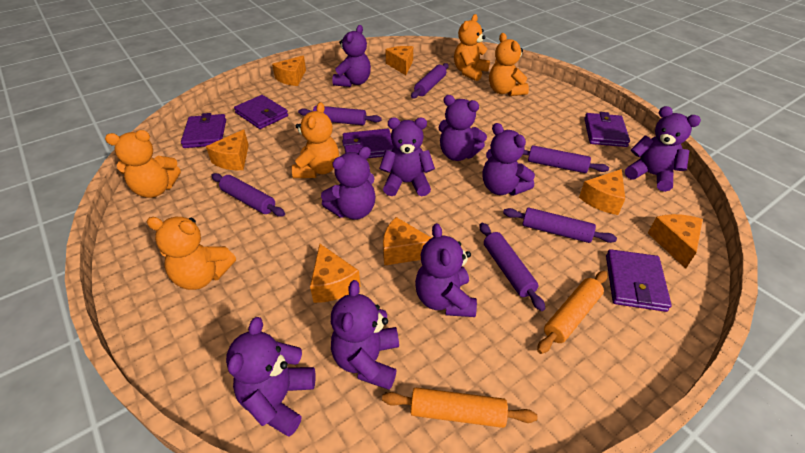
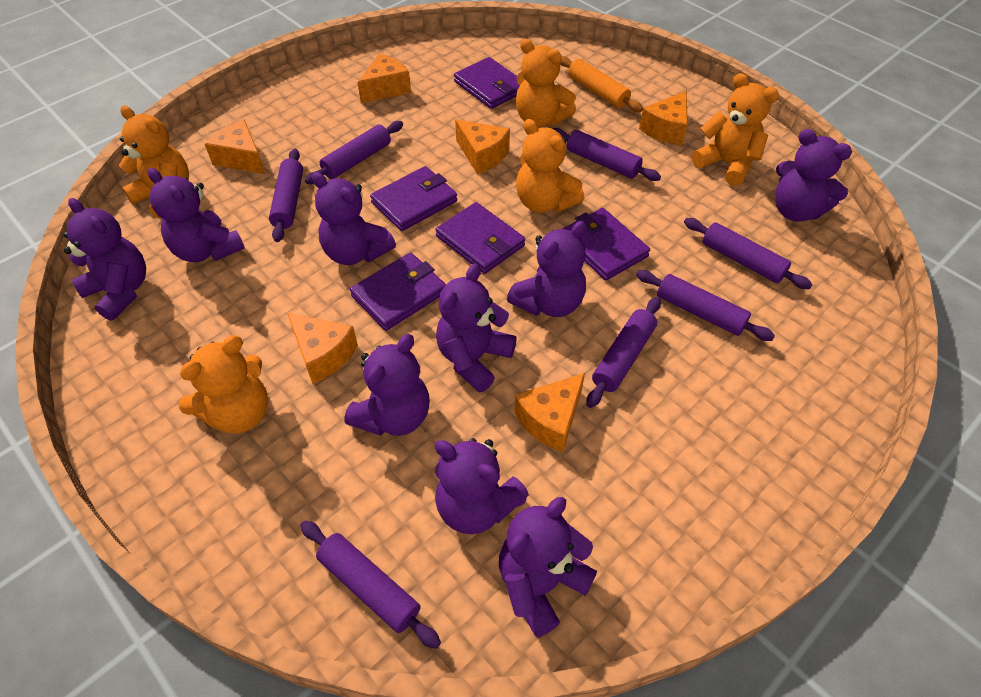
orange cheese: [206,129,249,170] [272,55,306,86] [310,244,361,303] [383,217,431,266] [385,46,413,75] [579,169,625,215] [648,214,703,268] = 7 -> [205,120,265,174] [287,313,358,384] [357,53,411,103] [455,119,510,174] [514,373,585,452] [639,91,688,146] = 6
orange rolling pin: [382,388,537,428] [537,271,608,354] = 2 -> [560,56,643,112] = 1
purple rolling pin: [211,173,285,217] [298,106,382,125] [411,63,449,99] [480,223,545,311] [503,208,617,243] [522,145,609,173] = 6 -> [269,149,303,242] [300,521,441,649] [305,121,403,184] [552,128,661,181] [586,297,661,408] [636,270,775,341] [684,218,813,289] = 7

